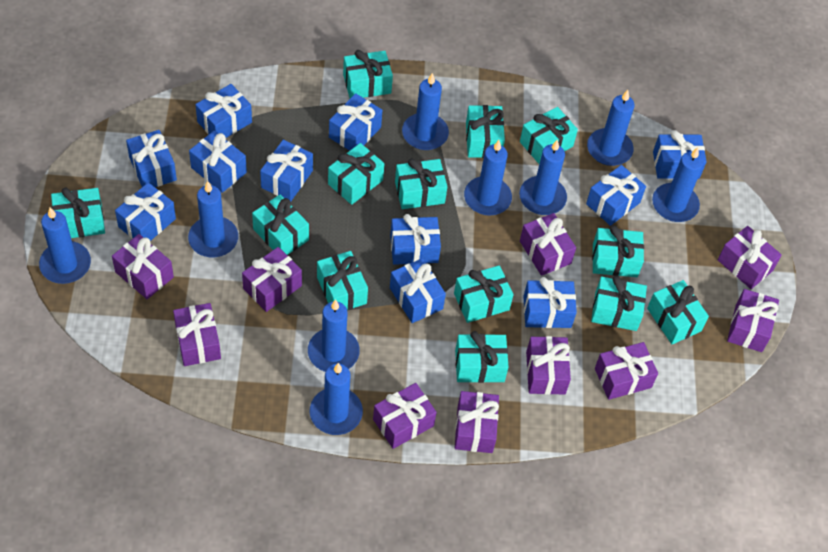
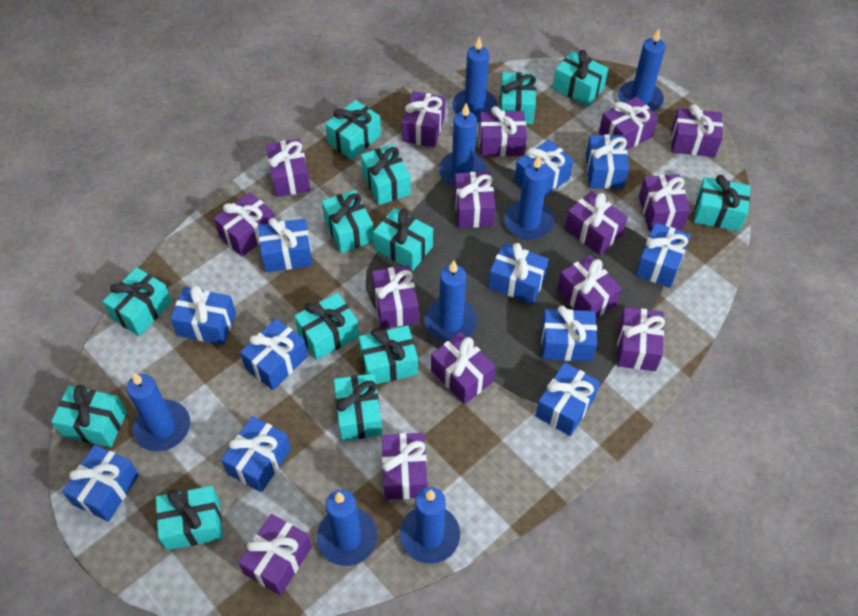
blue candle: [39,207,91,284] [188,181,238,257] [308,299,360,372] [309,363,363,435] [402,73,449,150] [464,140,512,216] [519,140,567,215] [587,90,635,166] [652,147,704,222] = 9 -> [127,372,190,452] [317,490,378,566] [400,487,460,564] [424,261,478,342] [439,103,487,187] [452,37,498,122] [504,155,554,240] [618,29,665,112] = 8
purple gift: [112,234,174,299] [173,303,221,366] [242,247,302,312] [373,383,437,449] [455,391,499,453] [520,213,576,276] [526,336,571,395] [595,342,658,400] [718,226,782,289] [727,289,779,352] = 10 -> [214,192,275,257] [238,514,312,596] [266,139,311,197] [372,265,419,329] [382,433,428,500] [402,91,445,148] [431,332,495,404] [454,172,496,228] [479,106,527,157] [557,255,621,318] [565,191,628,255] [599,97,658,150] [617,307,665,371] [639,174,690,231] [671,104,723,157] = 15

